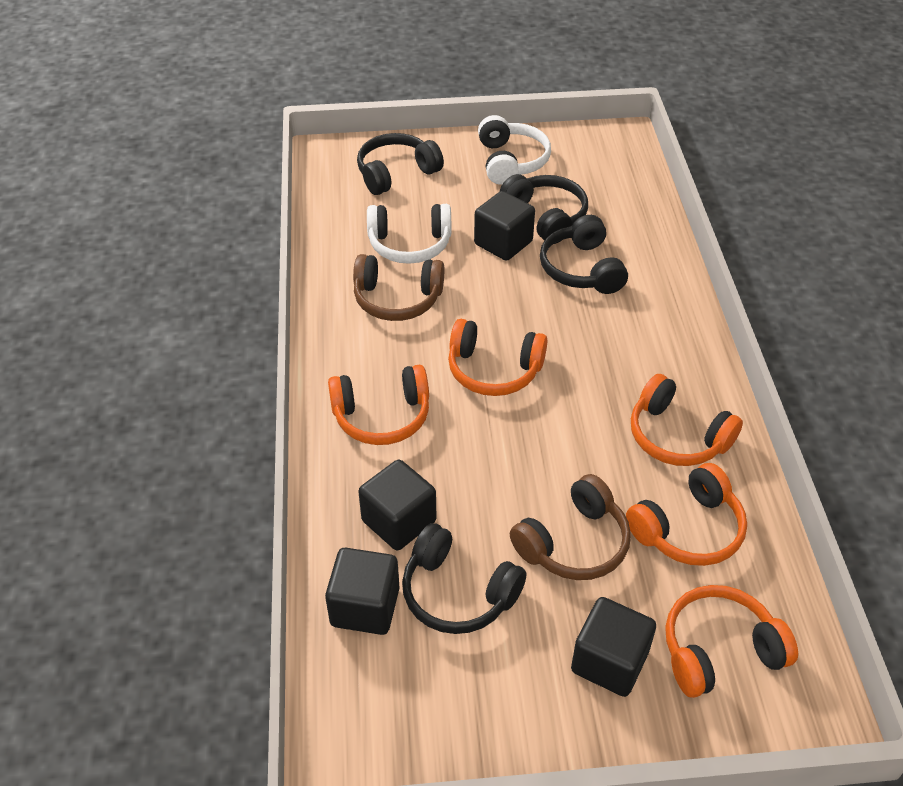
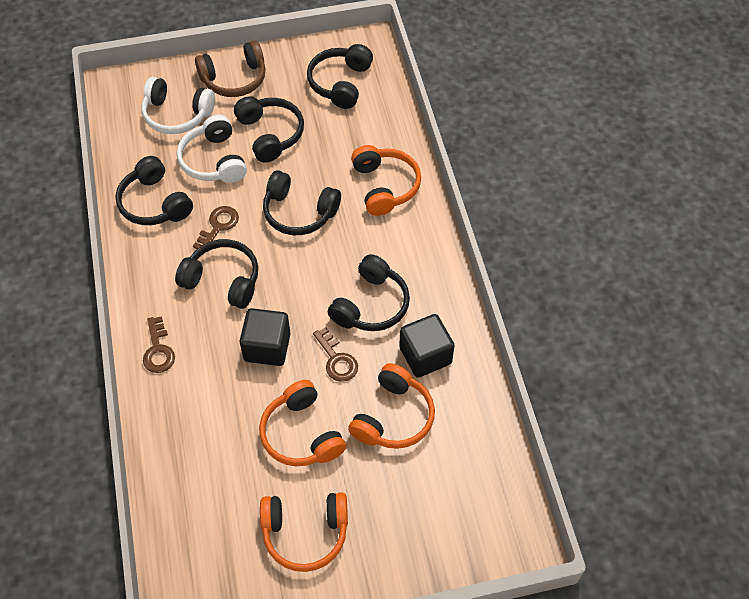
black cube: [325,548,400,635] [358,460,436,551] [474,191,535,261] [571,597,656,697] = 4 -> [240,308,291,366] [399,314,455,378] = 2
black headphones: [357,133,444,195] [402,523,526,634] [500,174,588,244] [540,215,628,294] = 4 -> [115,156,193,225] [175,239,258,309] [234,96,304,163] [263,170,341,235] [307,44,373,109] [328,254,410,331] = 6
brown headphones: [353,254,444,321] [510,474,631,580] = 2 -> [195,40,266,97] = 1
brown key: none = 0 -> [143,316,175,373] [193,206,239,249] [313,327,358,382] = 3
orange headphones: [328,365,429,445] [448,319,547,396] [626,463,747,566] [631,374,743,466] [665,585,798,698] = 5 -> [259,380,346,466] [260,492,348,572] [348,363,435,449] [351,145,421,216] = 4

